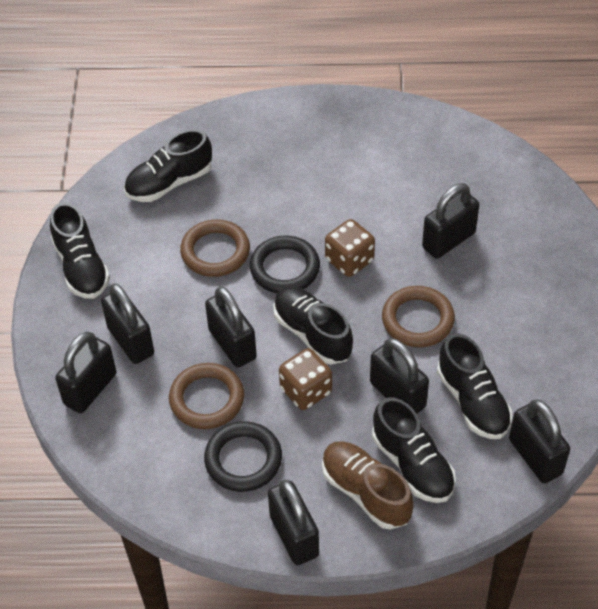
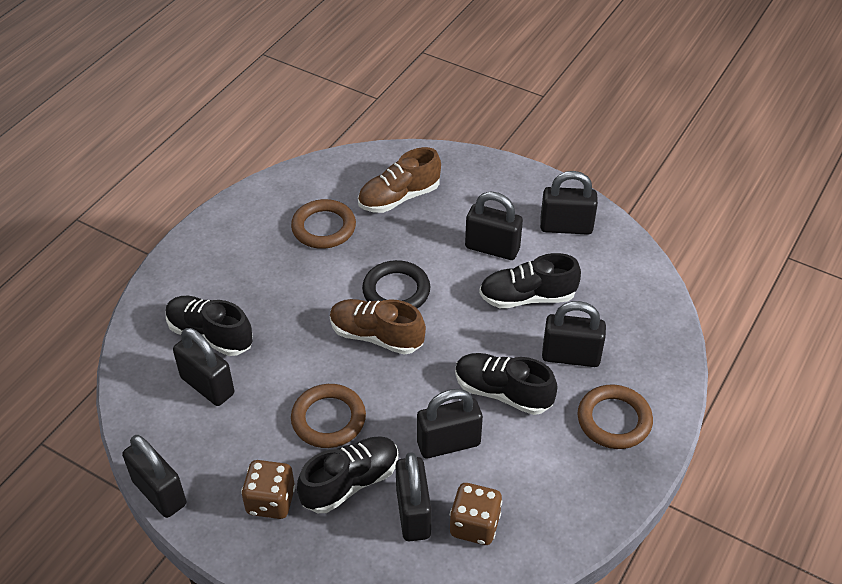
black ring: [204,421,282,492] [250,236,320,293] = 2 -> [362,260,430,309] = 1
black shoe: [50,202,110,299] [124,129,212,202] [273,286,353,364] [372,397,456,503] [437,333,512,439] = 5 -> [166,296,253,356] [297,436,399,513] [455,353,557,415] [479,253,581,308] = 4
brown shoe: [322,441,414,530] = 1 -> [330,299,426,355] [358,147,441,213] = 2

